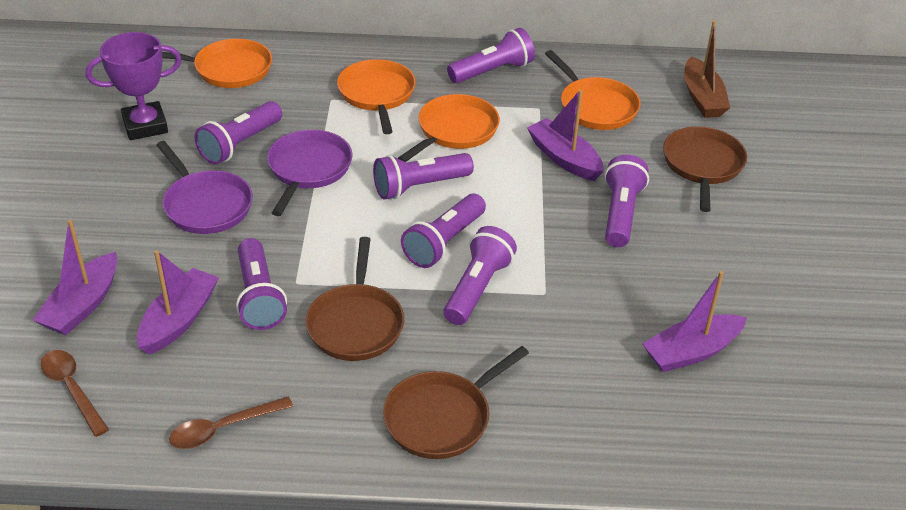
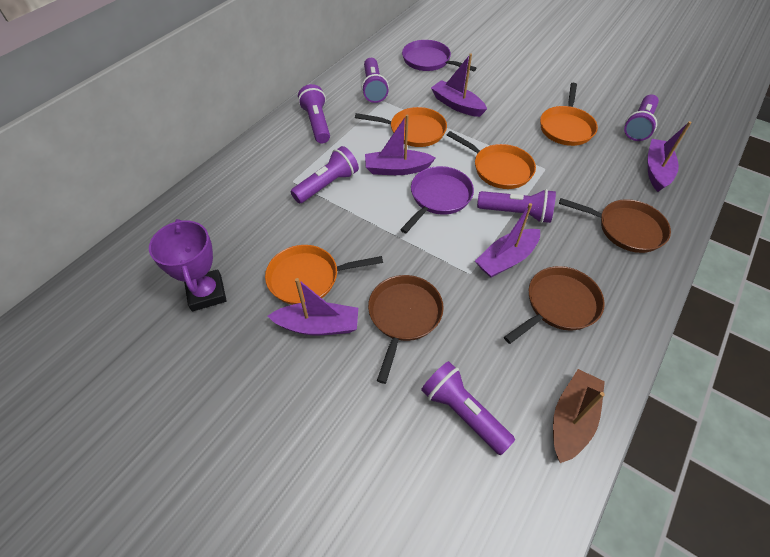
brown spoon: [41,350,109,437] [169,396,293,449] = 2 -> none = 0
purple boat: [33,219,117,335] [137,250,219,354] [527,90,604,181] [642,271,747,372] = 4 -> [268,278,358,335] [365,114,436,175] [431,53,487,117] [475,203,540,278] [648,121,692,192] = 5
purple flashlight: [194,101,282,165] [236,238,287,330] [373,153,474,199] [401,194,486,268] [443,226,517,325] [447,28,535,83] [604,155,649,247] = 7 -> [291,146,359,204] [298,84,330,143] [362,58,389,103] [421,361,515,455] [477,189,556,223] [624,94,659,141] = 6

